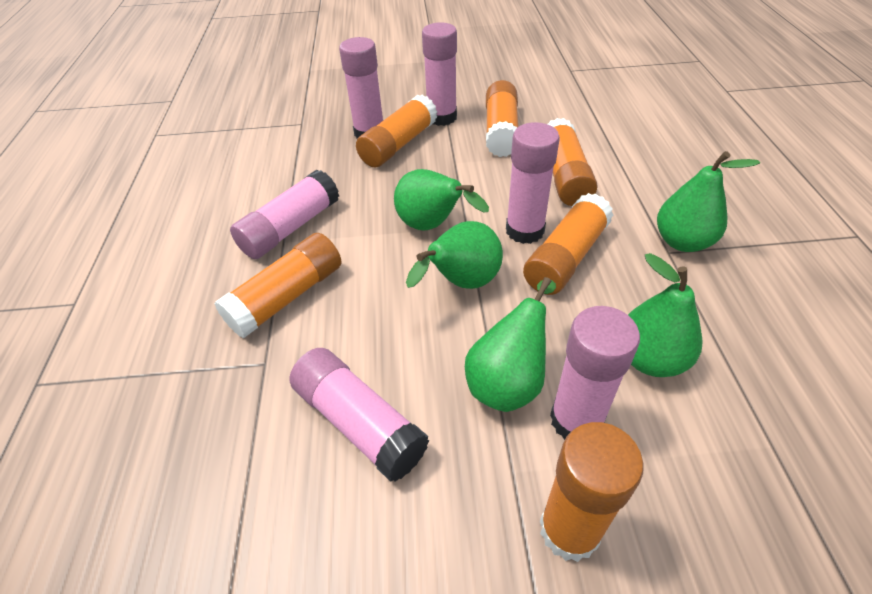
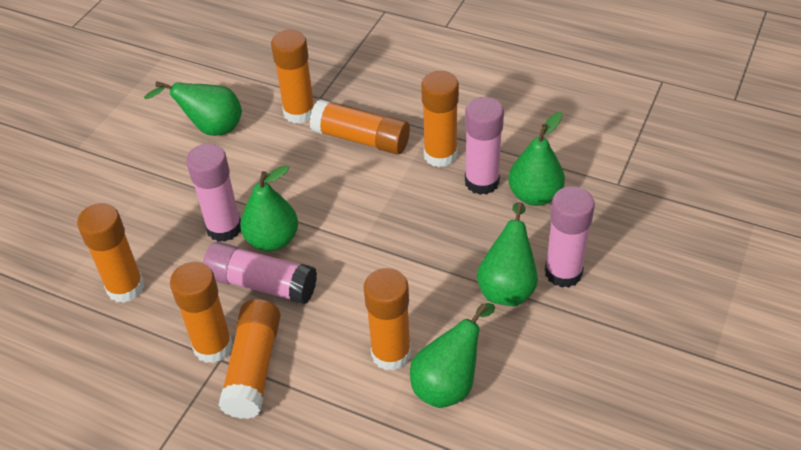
orange glue stick: [214,233,341,339] [356,95,437,168] [486,80,518,157] [523,193,613,295] [540,422,644,562] [548,118,598,206] = 6 -> [77,203,145,303] [170,262,233,363] [218,299,281,419] [271,30,315,124] [309,99,410,155] [364,268,411,371] [421,71,459,167] = 7
pink glue stick: [230,169,339,259] [289,348,429,482] [339,37,383,139] [422,22,457,126] [506,122,560,244] [550,306,640,440] = 6 -> [186,144,241,242] [203,242,317,305] [465,97,504,195] [545,186,595,288] = 4

